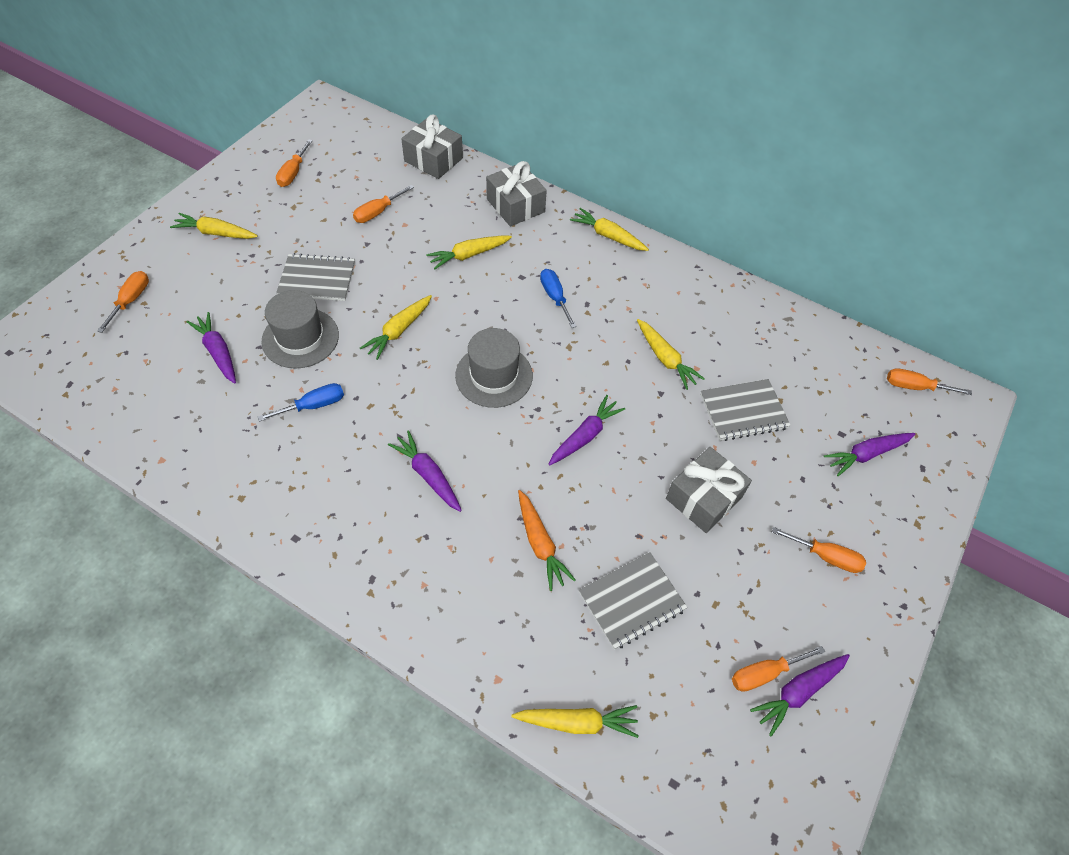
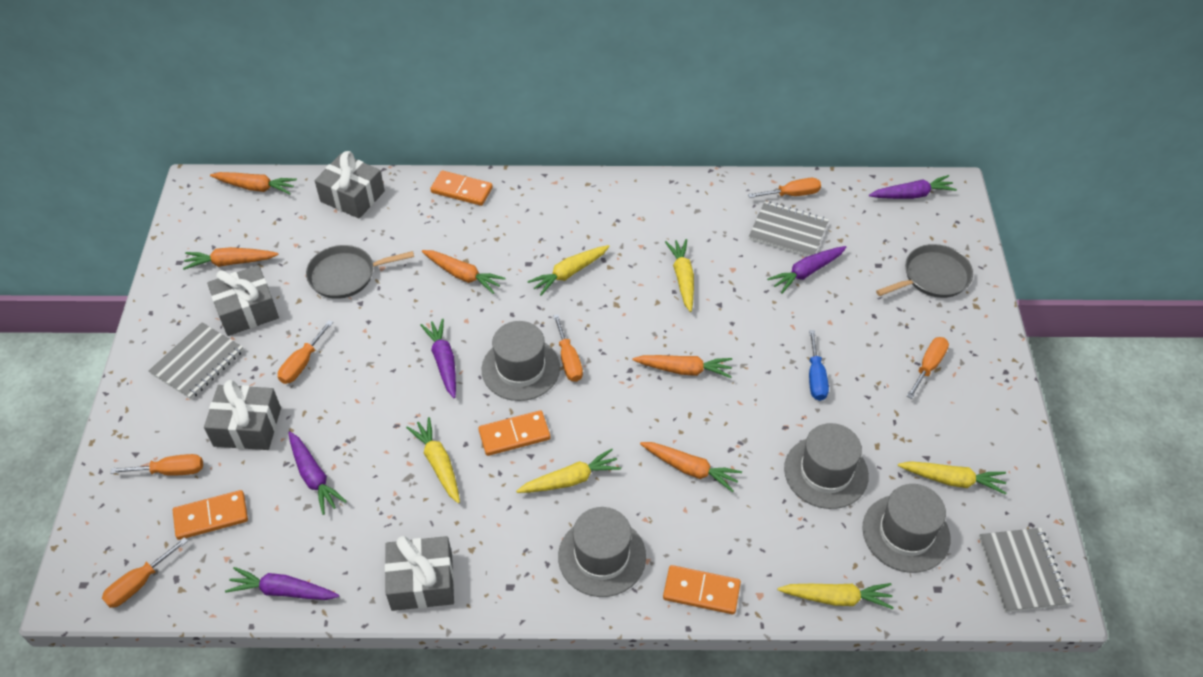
blue screwdriver: [258,383,344,422] [540,269,577,328] = 2 -> [809,330,829,401] = 1
grey gift: [401,115,463,179] [486,161,547,226] [666,447,752,533] = 3 -> [204,380,281,450] [207,265,279,336] [315,151,385,218] [385,536,454,611] = 4
grey hat: [261,290,339,369] [455,328,533,408] = 2 -> [482,321,560,401] [558,507,646,597] [784,423,869,509] [862,484,950,573] = 4
grey pan: none = 0 -> [306,245,414,299] [876,244,973,298] = 2
orange carrot: [518,490,576,591] = 1 -> [183,247,278,270] [210,172,297,194] [422,250,505,294] [633,355,732,378] [640,442,742,492] = 5
orange domino: none = 0 -> [173,490,248,540] [430,170,493,206] [478,410,550,456] [663,565,741,614] = 4

